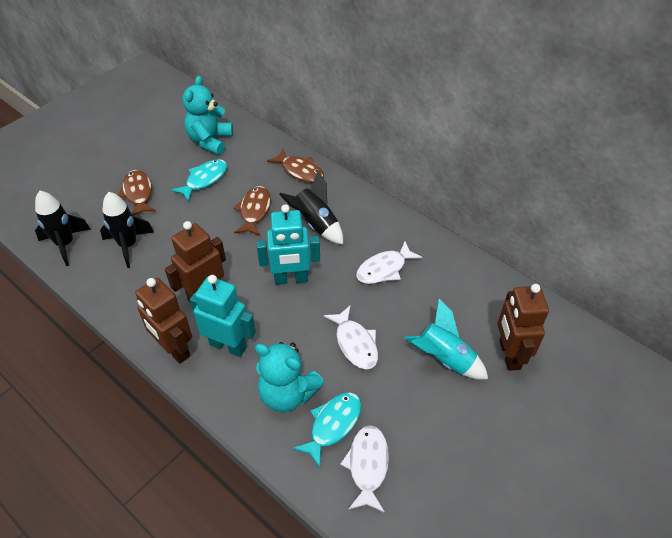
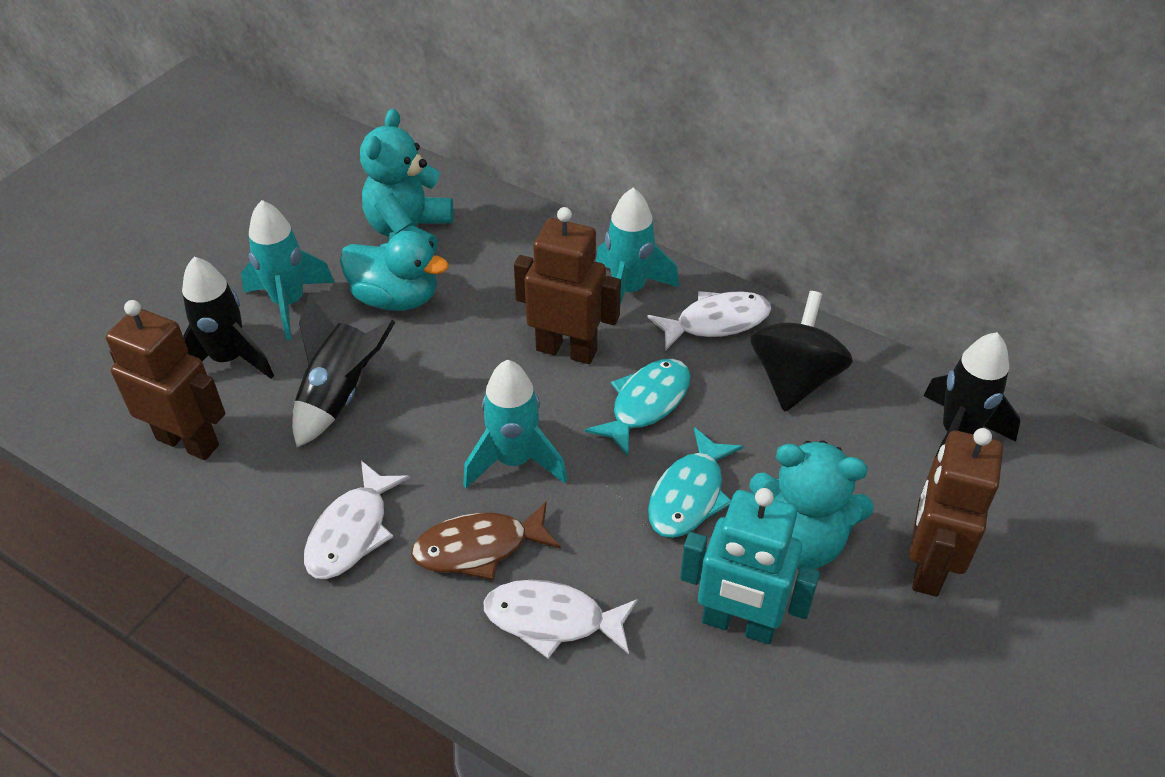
black spinning top: none = 0 -> [750,291,853,411] = 1
brown fish: [118,170,156,216] [233,186,271,236] [267,149,324,183] = 3 -> [411,502,561,580] = 1
turquoise duck: none = 0 -> [340,231,449,311] = 1
turquoise robot: [190,275,256,357] [257,205,320,285] = 2 -> [680,488,820,644] = 1
turquoise rocket: [404,298,488,380] = 1 -> [241,200,335,340] [463,360,567,488] [596,188,679,305] = 3

